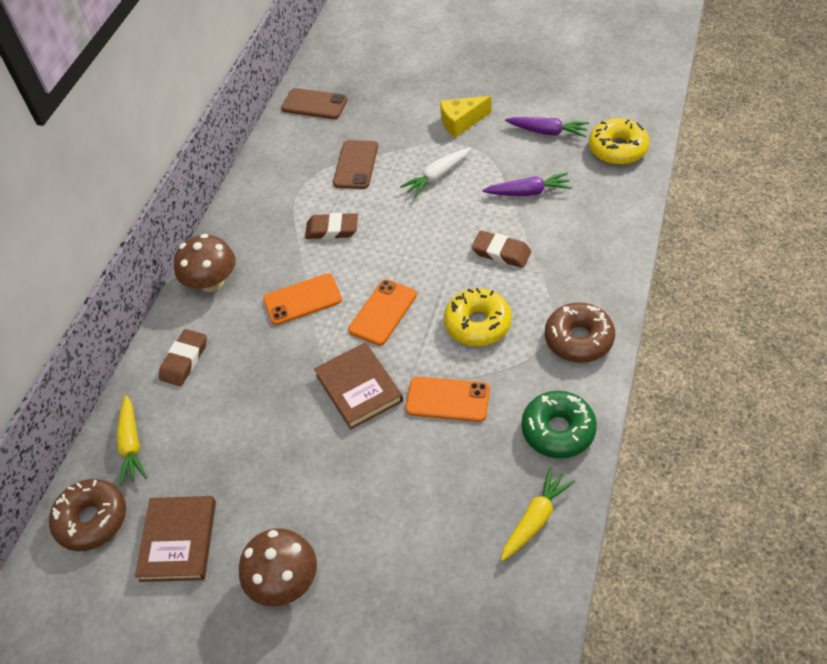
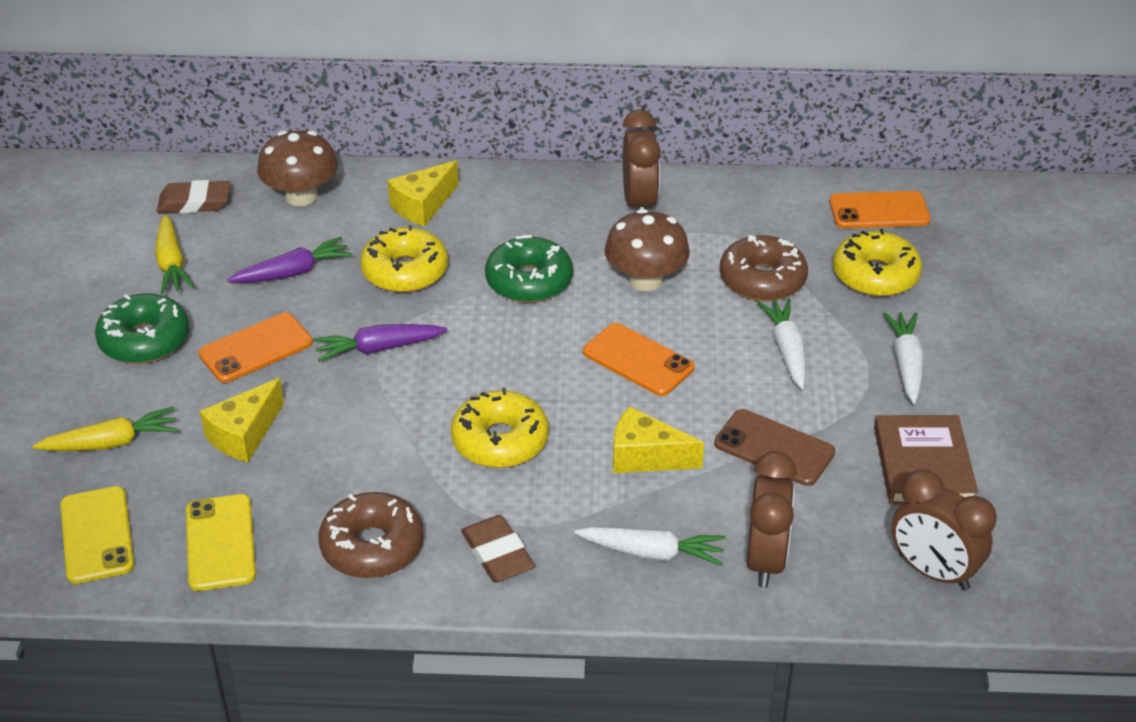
brown book: [135,496,216,582] [314,342,403,429] = 2 -> [874,415,978,505] = 1
brown clock: none = 0 -> [623,109,661,210] [746,451,797,588] [892,470,996,590] = 3
brown eraser: [159,329,207,386] [305,213,358,239] [472,231,531,268] = 3 -> [157,180,231,213] [461,515,535,583] = 2
brown phone: [281,88,348,119] [333,140,378,189] = 2 -> [714,409,835,486] = 1
green donut: [521,391,597,458] = 1 -> [95,293,189,364] [485,235,573,303] = 2
white carrot: [400,148,470,198] = 1 -> [574,527,725,566] [757,298,806,389] [883,312,924,404] = 3
yellow cheese: [440,96,492,138] = 1 -> [200,378,284,462] [388,160,458,227] [613,406,704,473] = 3
yellow donut: [444,288,512,347] [589,118,650,165] = 2 -> [360,225,448,293] [451,388,549,468] [833,229,922,297] = 3
yellow phone: none = 0 -> [61,486,134,584] [186,494,256,591] = 2

